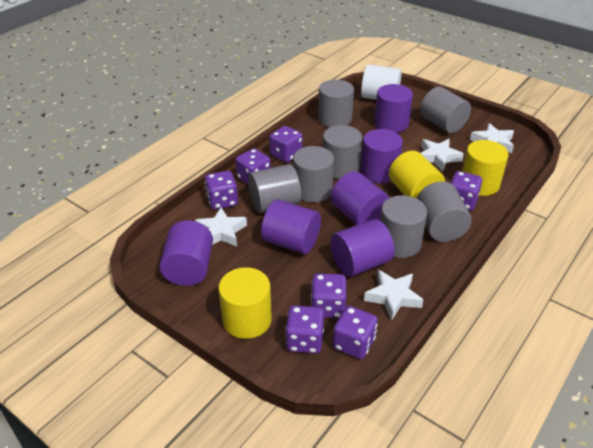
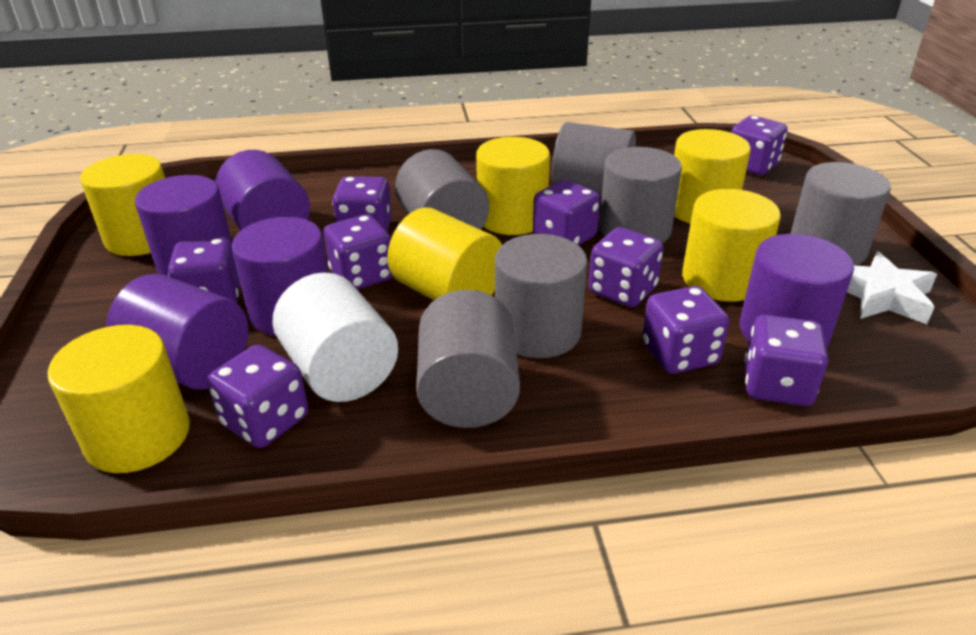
grey cylinder: [248,164,301,213] [293,146,334,202] [318,80,354,127] [323,125,362,179] [380,195,427,258] [417,181,472,242] [420,87,471,133] = 7 -> [395,149,489,230] [416,290,520,428] [495,234,587,358] [552,122,636,197] [599,147,682,243] [790,162,891,266] = 6
purple cylinder: [159,221,213,286] [261,199,321,254] [330,219,394,277] [331,172,389,225] [360,129,403,183] [374,84,413,133] = 6 -> [106,274,248,390] [135,175,232,277] [215,150,310,231] [232,217,328,335] [740,234,854,347] = 5
purple dice: [205,171,238,210] [236,148,271,185] [269,126,303,163] [285,305,324,354] [311,273,347,318] [333,306,378,359] [451,171,482,211] = 7 -> [168,237,240,303] [207,344,308,448] [323,214,393,290] [332,176,392,231] [533,180,600,246] [588,227,664,307] [642,286,730,374] [731,116,787,175] [744,315,828,406] = 9
white star: [195,207,247,246] [364,270,423,320] [421,139,464,171] [470,123,514,153] = 4 -> [847,251,937,324] = 1
yellow cylinder: [218,267,272,339] [389,151,445,199] [462,140,509,196] = 3 -> [47,325,190,473] [80,154,165,256] [387,207,502,300] [476,137,550,235] [674,129,751,224] [682,189,781,302] = 6

